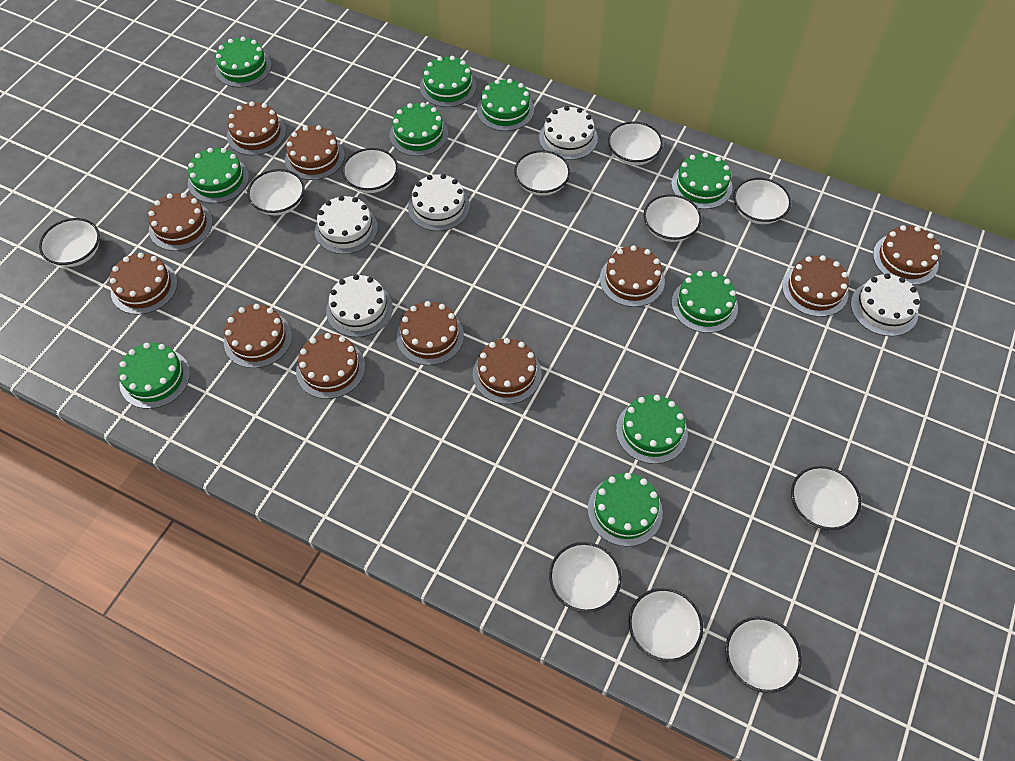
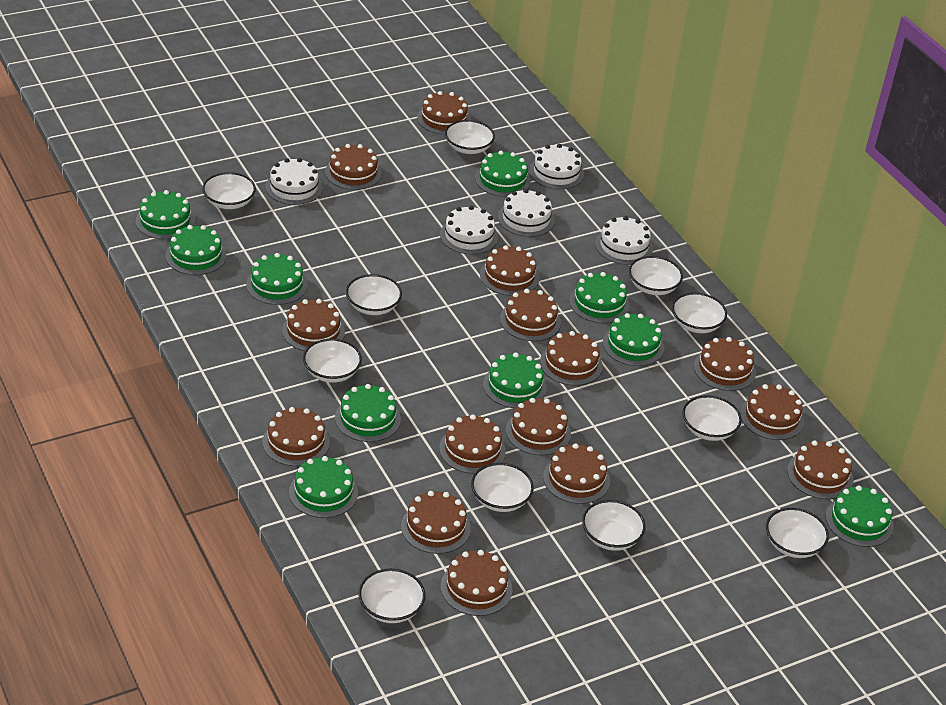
brown cake: [109,253,177,315] [148,193,213,251] [224,304,292,368] [227,101,286,156] [285,125,345,180] [296,333,365,399] [397,301,464,365] [473,338,541,404] [600,245,665,307] [782,255,849,317] [873,225,941,285] = 11 -> [263,407,330,466] [282,299,345,351] [325,144,381,190] [401,491,471,554] [417,91,471,135] [439,415,506,474] [441,550,512,616] [480,245,539,296] [500,289,561,341] [506,398,571,455] [540,331,603,386] [543,443,610,504] [694,337,756,391] [740,384,804,440] [787,440,853,499] = 15

